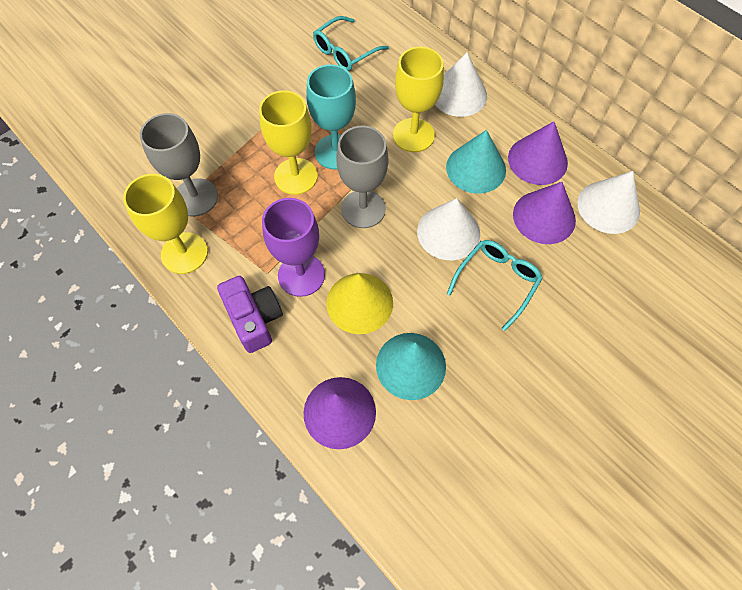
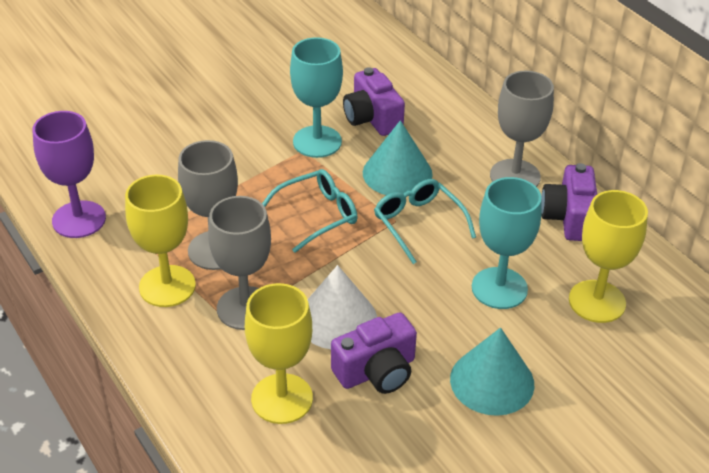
grey goblet: [140,113,218,216] [336,126,388,228] = 2 -> [178,140,238,270] [208,196,271,330] [490,71,554,187] = 3
purple camera: [217,276,283,353] = 1 -> [331,312,417,394] [343,67,405,136] [541,163,597,241] = 3
purple cone: [303,377,376,449] [508,121,568,185] [513,182,576,244] = 3 -> none = 0
turquoise goblet: [307,64,356,170] = 1 -> [290,37,343,158] [472,177,542,309] = 2
white cone: [417,198,480,260] [435,52,487,117] [577,171,640,234] = 3 -> [307,265,377,349] = 1
yellow cone: [326,273,393,334] = 1 -> none = 0

